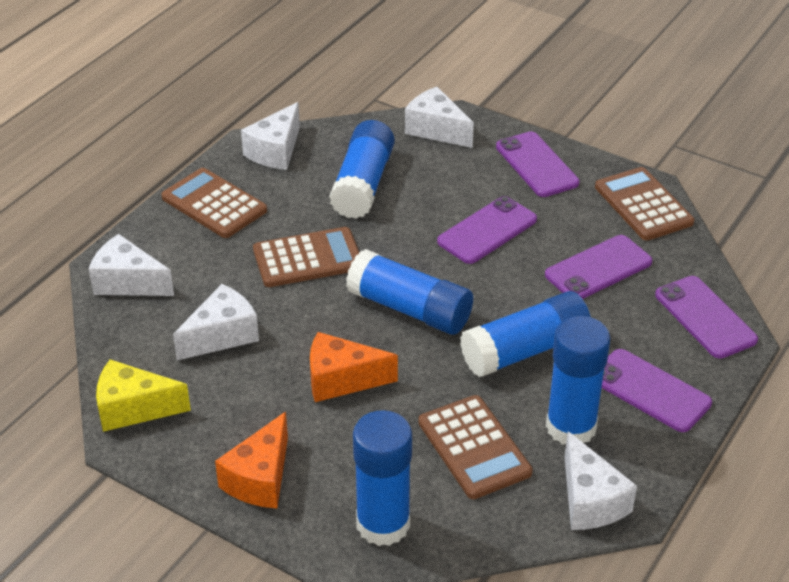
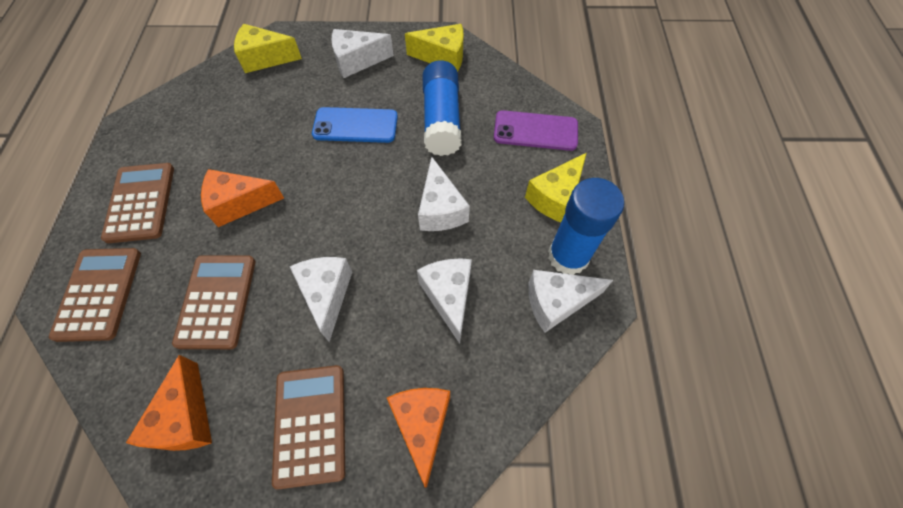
blue glue stick: [329,120,395,219] [346,249,473,335] [353,410,412,546] [460,291,591,377] [546,316,611,445] = 5 -> [423,60,462,156] [548,178,624,275] = 2
blue phone: none = 0 -> [312,107,398,143] = 1
orange cheese: [215,412,288,508] [310,332,398,402] = 2 -> [126,355,212,451] [201,169,284,227] [387,388,450,488] = 3
purple phone: [437,196,537,264] [496,131,580,197] [545,235,652,299] [602,349,712,432] [655,276,758,359] = 5 -> [494,110,578,151] = 1
yellow cheese: [96,359,191,432] = 1 -> [234,24,302,73] [405,24,464,72] [525,153,587,222] = 3

